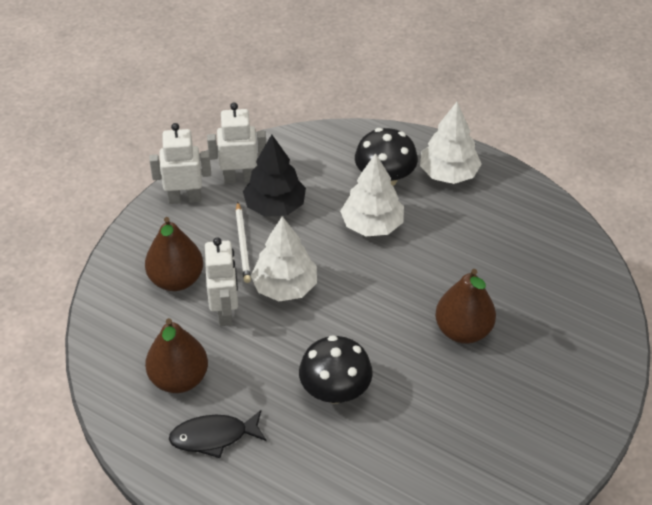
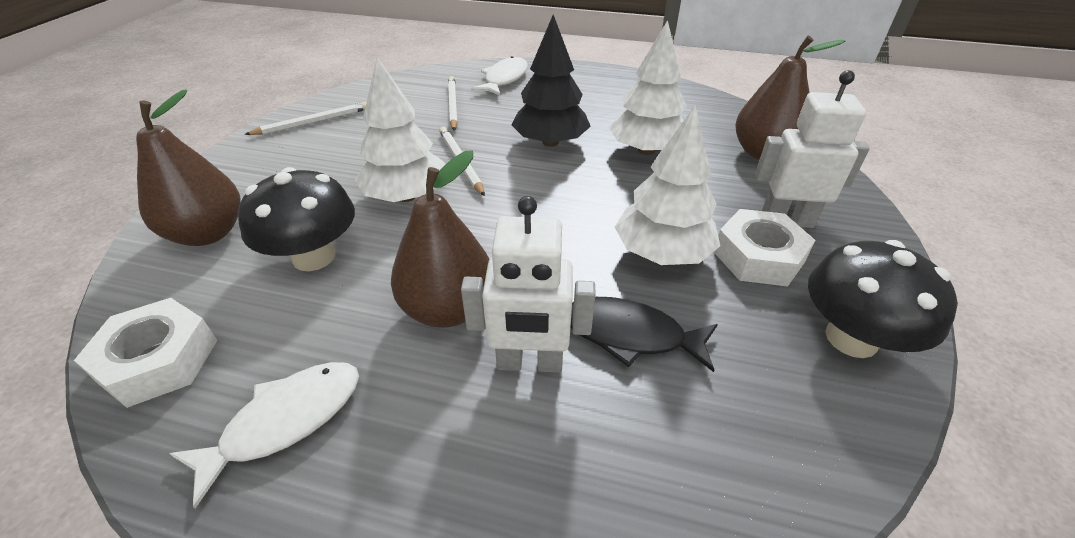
white fish: none = 0 -> [169,362,359,508] [471,56,528,96] = 2
white nut: none = 0 -> [74,298,217,408] [714,209,815,287] = 2
white pencil: [235,202,251,283] = 1 -> [244,102,367,135] [439,126,485,196] [448,76,458,131] = 3
white robot: [149,123,211,204] [205,237,238,326] [207,103,266,184] = 3 -> [461,196,596,373] [755,70,870,228] = 2

